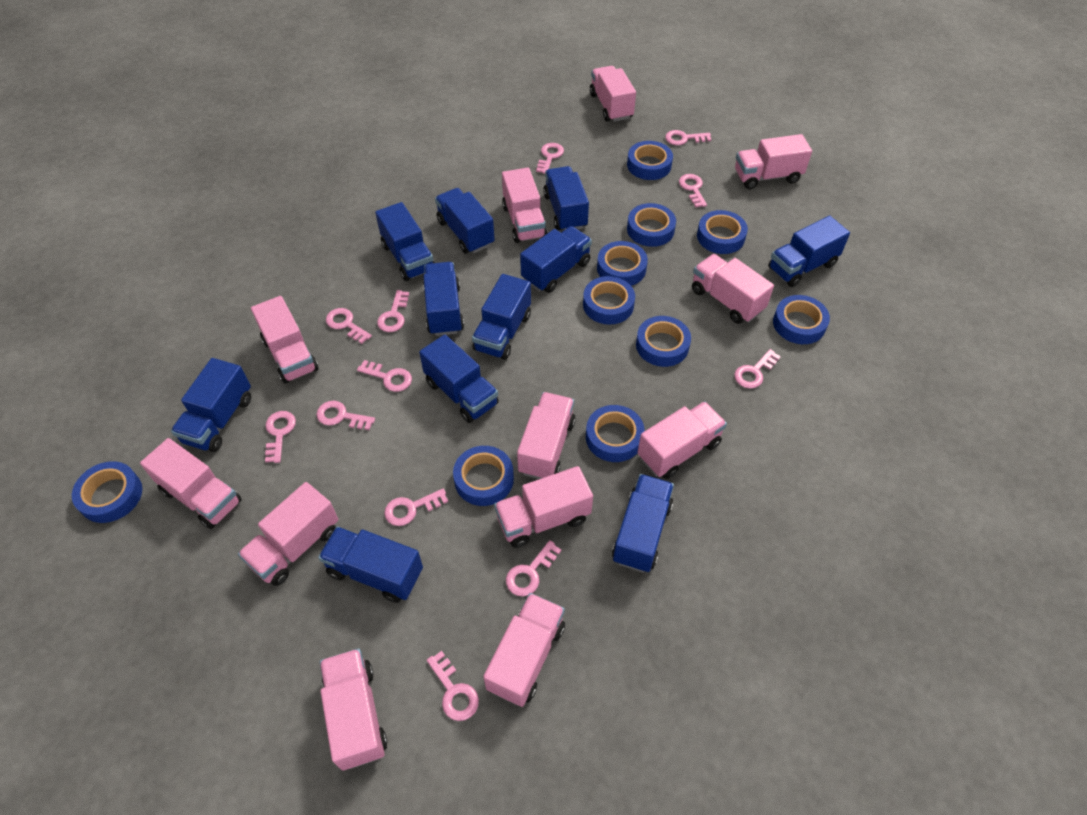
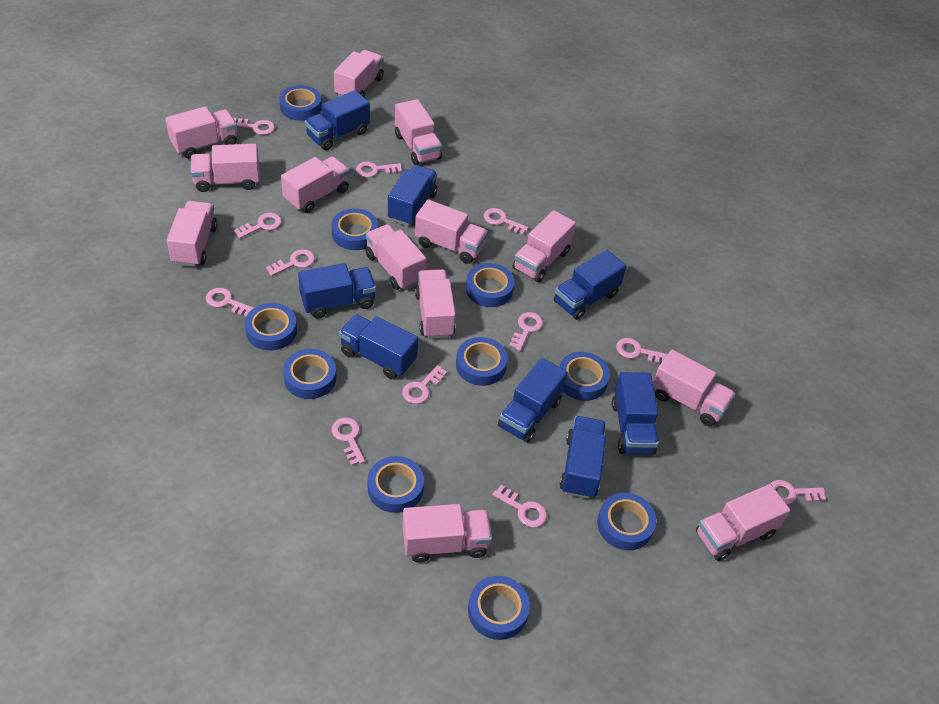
blue truck: [171,358,251,452] [318,527,423,603] [375,202,435,281] [419,335,499,423] [423,262,464,336] [435,188,495,254] [472,274,531,360] [520,226,592,293] [543,166,589,230] [612,474,674,572] [768,216,850,287] = 11 -> [298,263,376,318] [305,90,370,150] [339,314,418,379] [388,165,437,226] [498,358,568,443] [554,250,626,320] [560,416,606,499] [612,372,659,454] = 8
pink truck: [140,438,242,529] [238,482,338,586] [251,296,319,384] [320,648,387,771] [483,593,565,707] [494,466,593,548] [502,168,547,243] [517,392,576,479] [590,66,636,122] [637,401,727,479] [692,254,774,324] [735,134,812,189] = 12 -> [165,106,237,159] [166,201,218,267] [190,144,260,192] [281,156,349,213] [334,50,384,97] [366,224,426,290] [395,99,442,165] [402,504,492,563] [415,199,488,264] [415,269,456,339] [513,210,576,282] [653,349,736,426] [696,484,790,561] = 13

